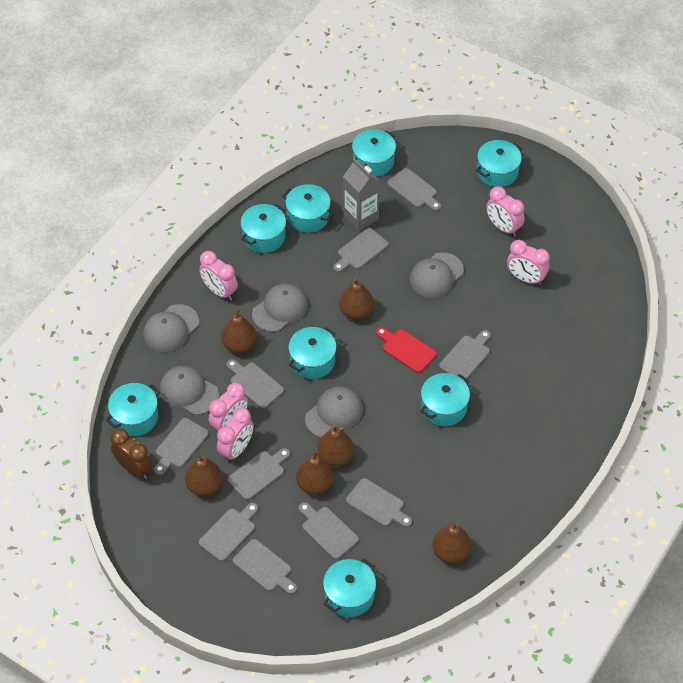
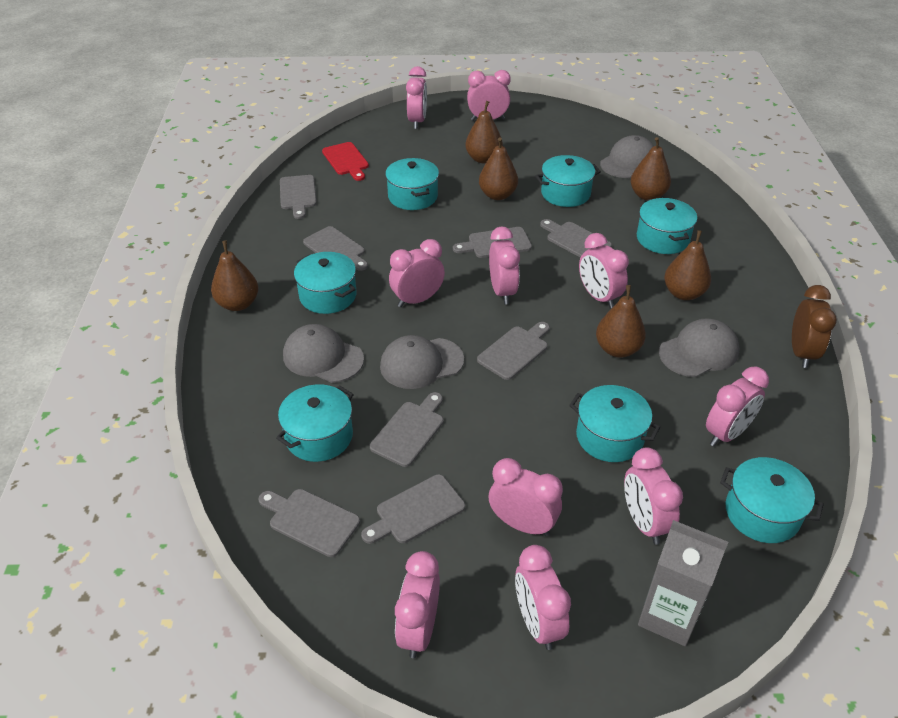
grey cap: [143,304,199,352] [160,366,219,415] [252,283,308,332] [305,386,363,438] [410,252,464,298] = 5 -> [283,324,364,383] [380,335,464,389] [600,135,654,178] [659,318,740,377] = 4
grey cutting board: [154,418,209,475] [199,503,258,561] [227,359,284,409] [227,448,290,500] [233,539,297,594] [299,502,359,559] [333,228,389,272] [346,478,412,527] [387,168,441,211] [439,330,491,380] = 10 -> [259,489,360,557] [280,175,317,219] [303,226,368,271] [361,474,465,544] [370,392,444,467] [453,227,532,258] [477,322,550,380] [540,219,612,258] = 8
pink clock: [199,251,238,301] [209,383,248,433] [217,408,254,463] [486,187,525,236] [507,240,550,285] = 5 -> [389,239,445,307] [395,551,440,658] [406,66,427,129] [467,70,511,121] [489,227,520,304] [489,458,563,536] [515,545,571,650] [579,233,629,309] [624,447,683,545] [706,367,769,447] = 10
turquoise pot: [106,383,160,436] [241,204,286,253] [282,184,334,233] [288,327,337,379] [323,558,376,617] [352,130,396,176] [421,373,470,426] [476,140,522,187] = 8 -> [276,384,354,462] [294,252,356,314] [385,158,439,210] [535,155,601,207] [569,385,660,462] [637,198,697,254] [720,457,824,543] = 7

